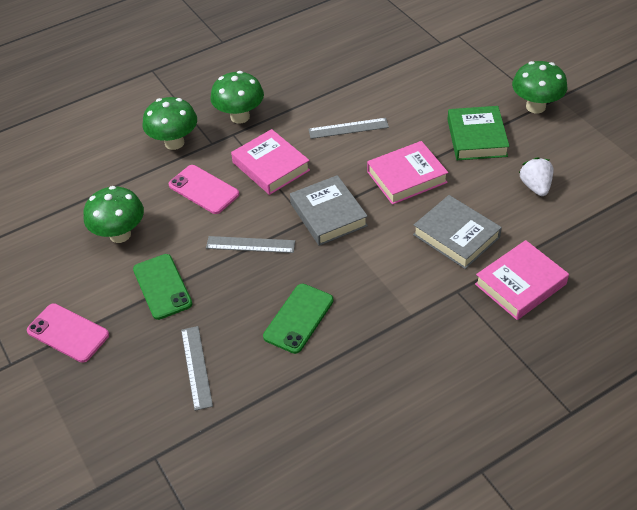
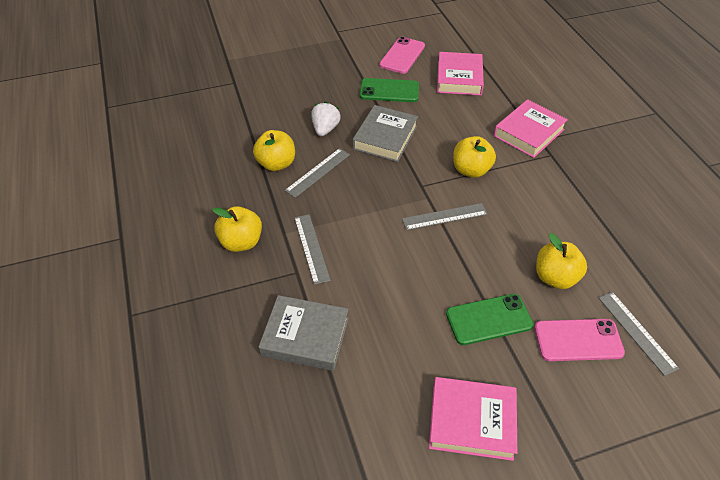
green book: [447,106,510,160] = 1 -> none = 0
green mushroom: [84,186,144,243] [143,97,197,150] [210,71,264,124] [512,61,567,113] = 4 -> none = 0
grey ruler: [181,326,213,411] [206,236,295,253] [309,118,389,139] = 3 -> [285,148,350,198] [294,214,331,285] [402,203,488,230] [599,292,679,376] = 4
yellow apple: none = 0 -> [212,206,262,252] [253,130,295,171] [453,136,496,178] [536,233,587,289] = 4

